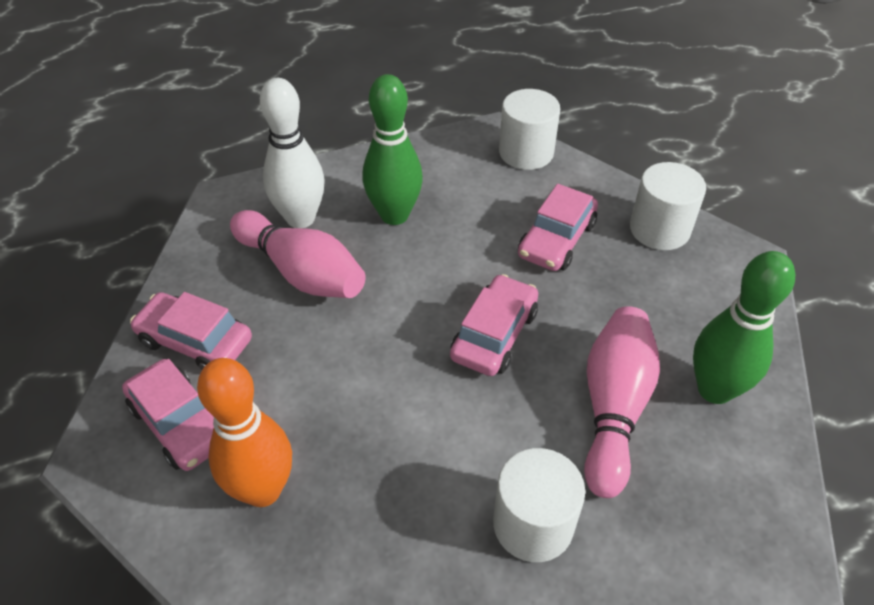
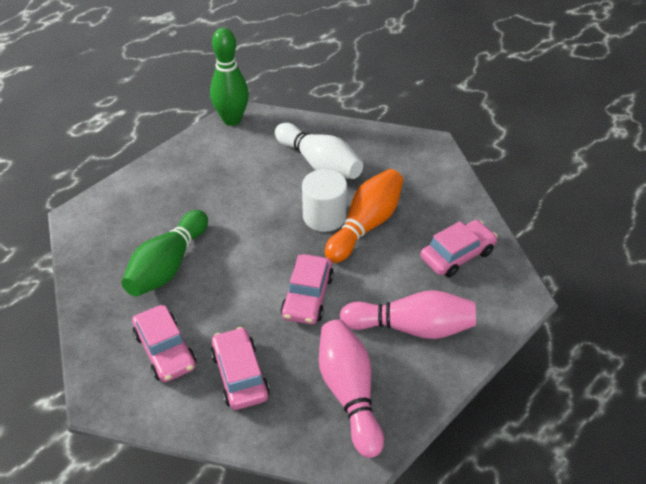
white cylinder: [493,448,585,562] [499,89,560,170] [630,162,706,250] = 3 -> [302,169,347,232] = 1

